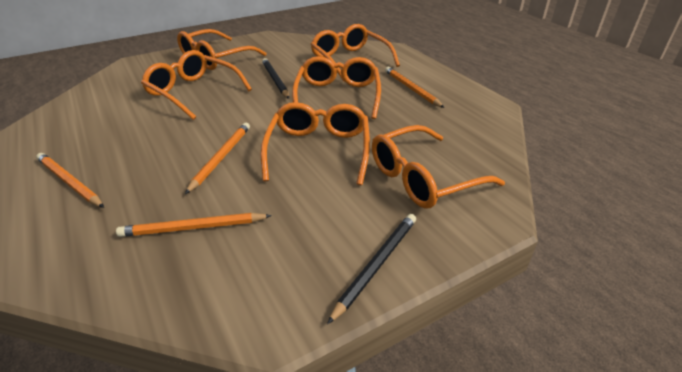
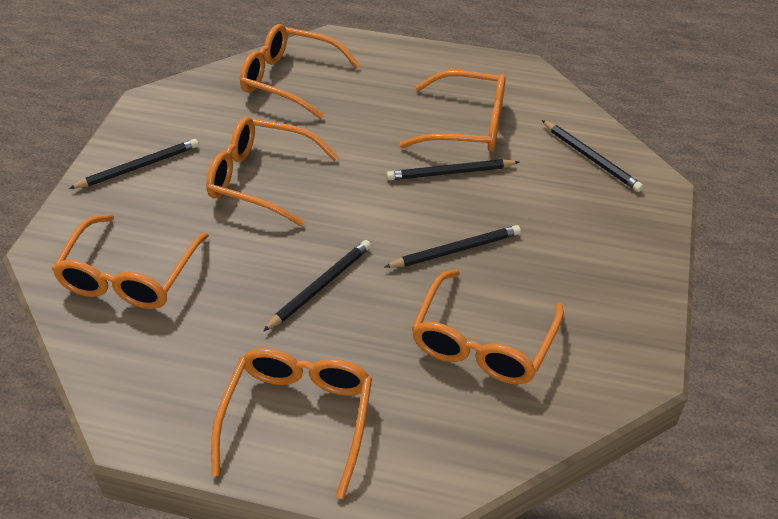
black pencil: [262,58,289,99] [327,214,416,324] = 2 -> [69,139,199,189] [263,240,371,331] [385,225,521,268] [387,159,520,180] [542,120,643,192] = 5
orange pencil: [36,153,104,208] [116,213,272,237] [185,123,250,194] [385,67,444,108] = 4 -> none = 0

